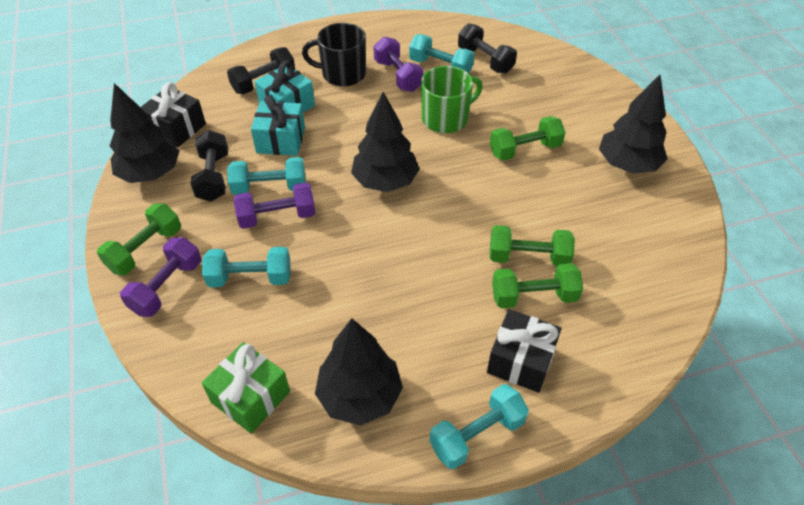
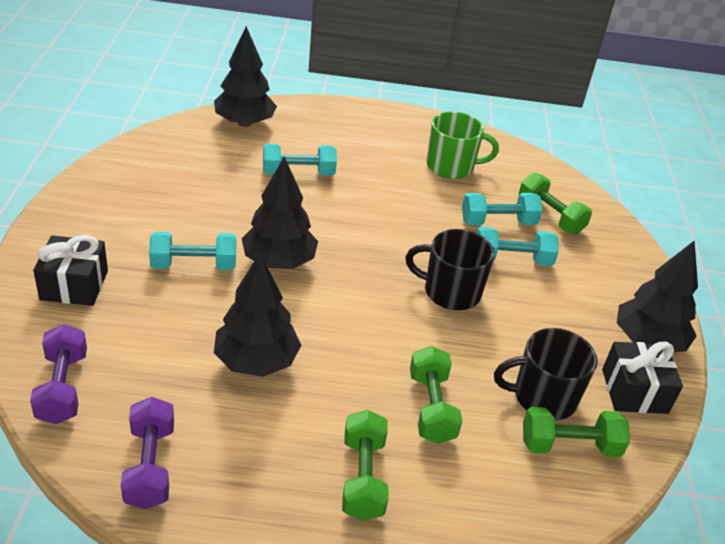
black dumbbell: [190,130,228,201] [227,47,295,94] [458,23,517,74] = 3 -> none = 0
black mug: [302,23,366,87] = 1 -> [405,229,495,310] [494,328,598,420] = 2
green gift: [202,342,290,434] = 1 -> none = 0
purple dumbbell: [120,237,201,317] [234,182,315,229] [373,36,424,92] = 3 -> [30,324,87,424] [121,397,174,509] = 2
turquoise gift: [251,95,305,156] [255,60,315,113] = 2 -> none = 0

